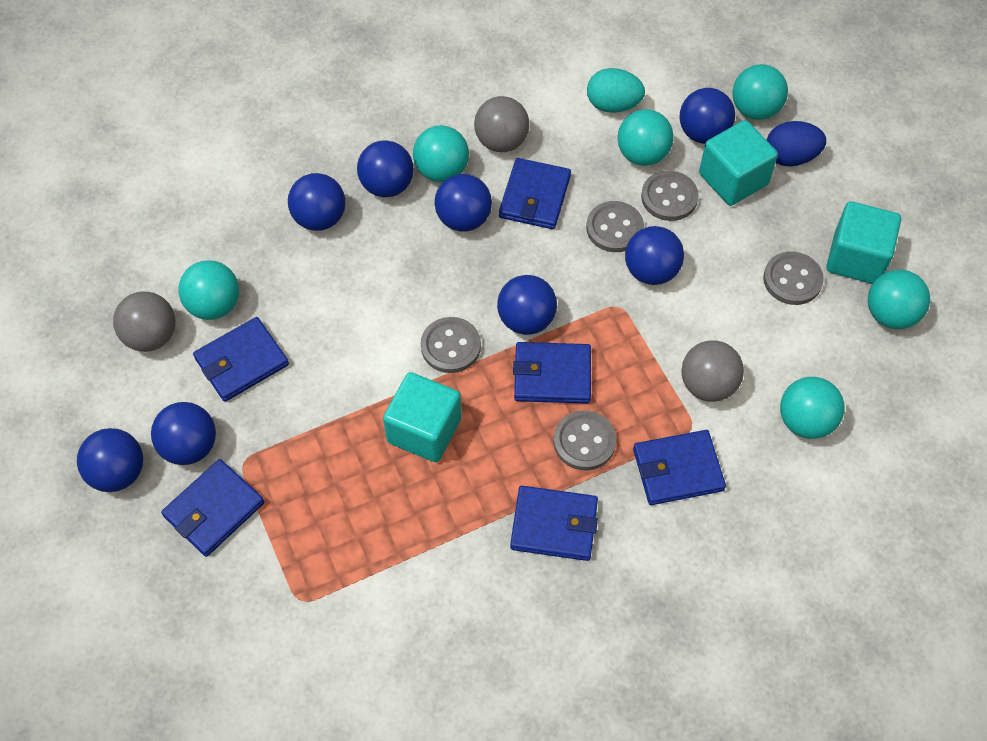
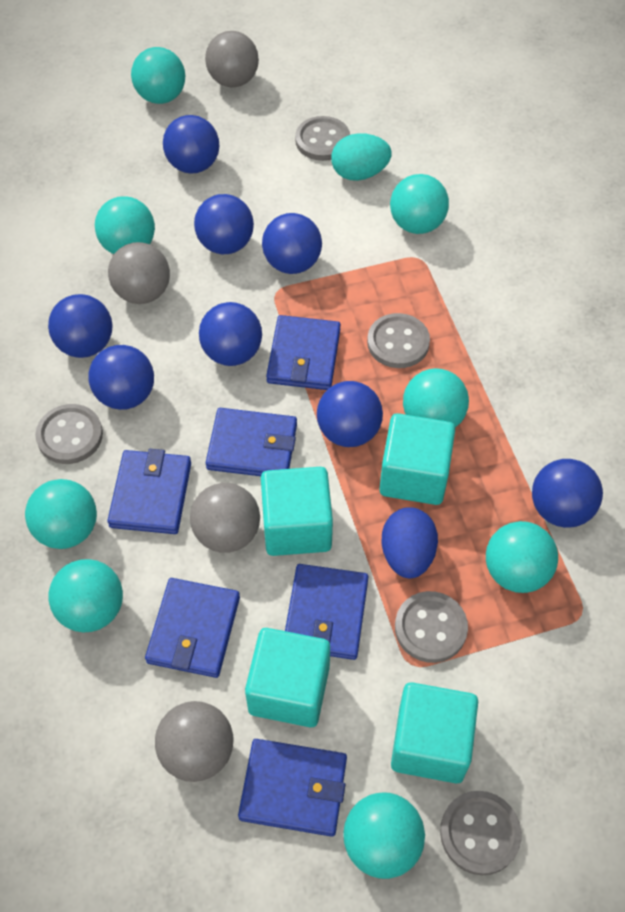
grey ball: [113,291,176,352] [474,96,529,152] [681,340,744,402] = 3 -> [108,242,170,304] [155,701,233,782] [190,483,260,553] [205,31,259,87] = 4
turquoise ball: [178,260,239,320] [413,125,469,182] [618,109,674,166] [732,64,788,120] [780,377,844,439] [868,269,930,329] = 6 -> [25,479,97,549] [49,559,123,632] [95,196,155,254] [131,47,185,104] [343,792,425,879] [390,174,449,234] [403,368,469,428] [486,521,558,593] = 8
turquoise cube: [383,372,462,462] [699,120,778,206] [826,201,901,284] = 3 -> [245,628,330,727] [261,467,333,556] [380,413,455,505] [391,682,478,783] = 4

